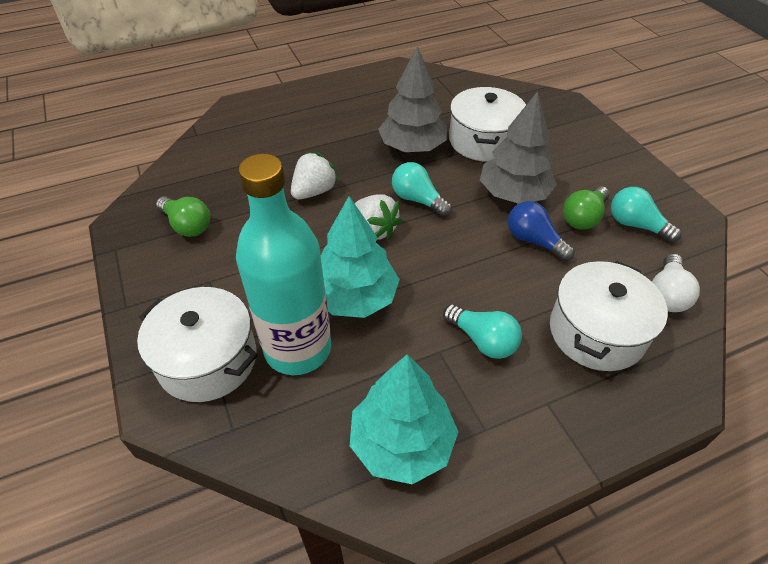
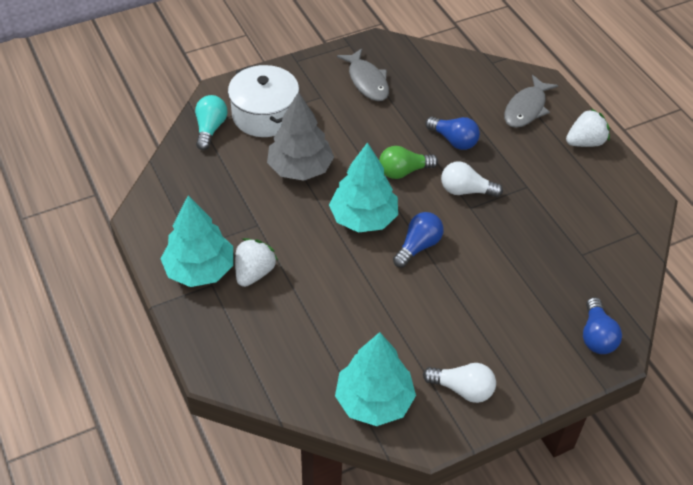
blue light bulb: [508,201,575,261] = 1 -> [393,212,444,268] [425,117,480,150] [583,297,622,354] = 3
green light bulb: [156,197,210,237] [563,186,609,230] = 2 -> [379,146,438,179] = 1
grey fish: none = 0 -> [337,48,389,101] [504,75,558,128] = 2
grey tree: [378,46,447,152] [480,91,557,204] = 2 -> [267,92,334,181] = 1
turquoise bottle: [236,154,331,375] = 1 -> none = 0
turquoise light bulb: [392,162,452,217] [443,304,522,359] [611,187,682,243] = 3 -> [195,95,228,150] = 1
turquoise tree: [321,196,400,318] [350,354,458,484] = 2 -> [161,195,233,287] [329,142,398,233] [335,332,416,426] = 3
white light bulb: [652,254,700,312] = 1 -> [423,363,496,403] [441,161,503,197] = 2
white pot: [137,287,258,402] [449,87,526,162] [550,261,668,371] = 3 -> [228,65,299,137] = 1

